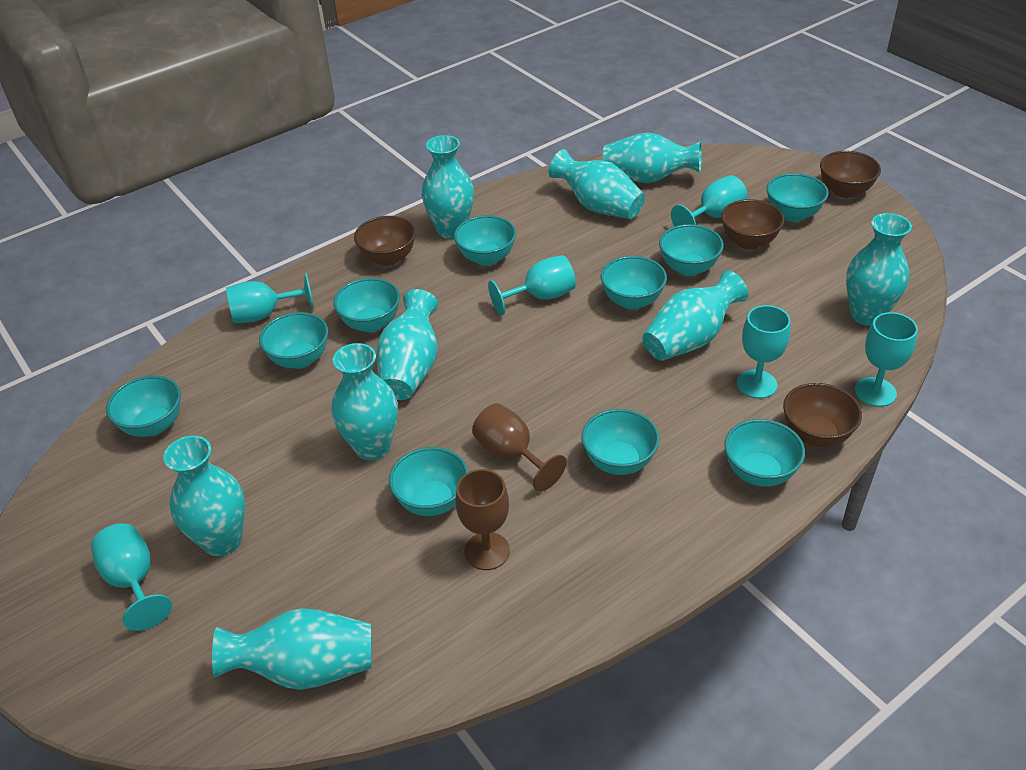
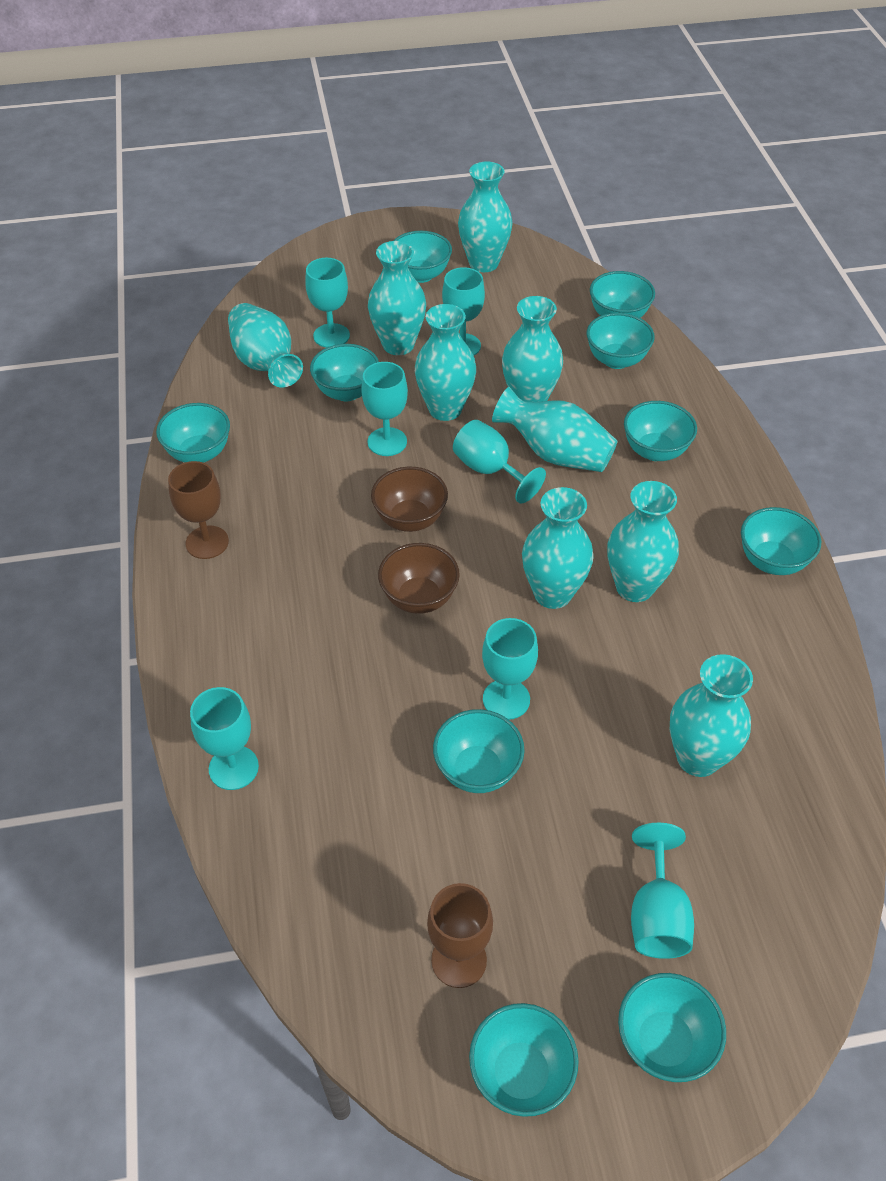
brown bowl: [354,216,416,266] [721,199,784,250] [783,383,862,447] [820,151,881,198] = 4 -> [371,467,448,532] [378,543,460,614] = 2
turquoise goblet: [91,523,172,631] [226,273,314,323] [488,255,576,315] [671,175,748,227] [737,305,790,399] [855,312,918,407] = 6 -> [190,687,259,790] [305,258,350,348] [361,362,408,456] [442,267,485,355] [453,420,546,503] [482,618,538,720] [631,823,694,959] = 7

